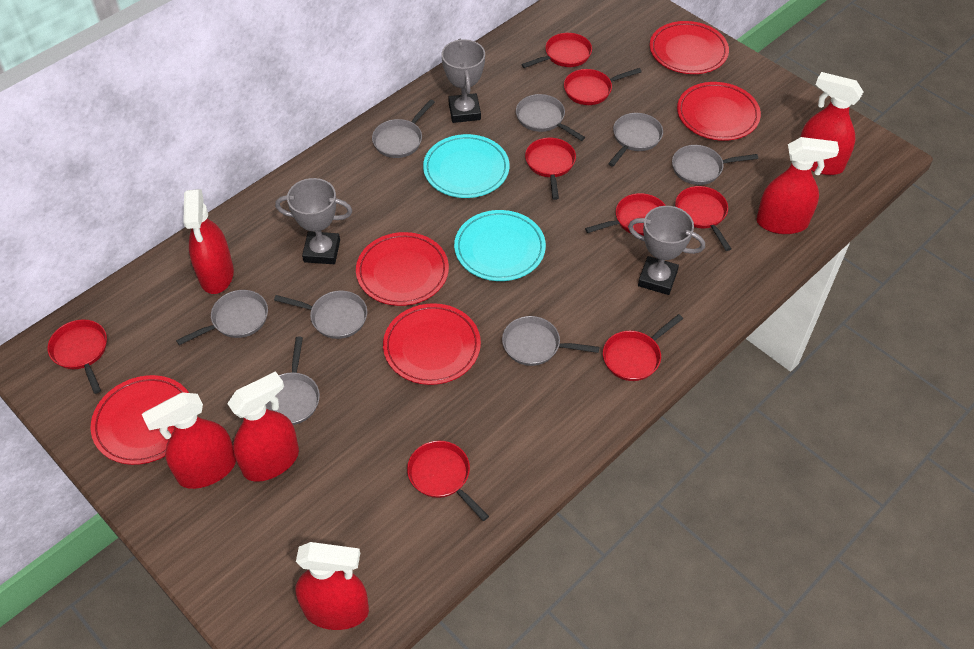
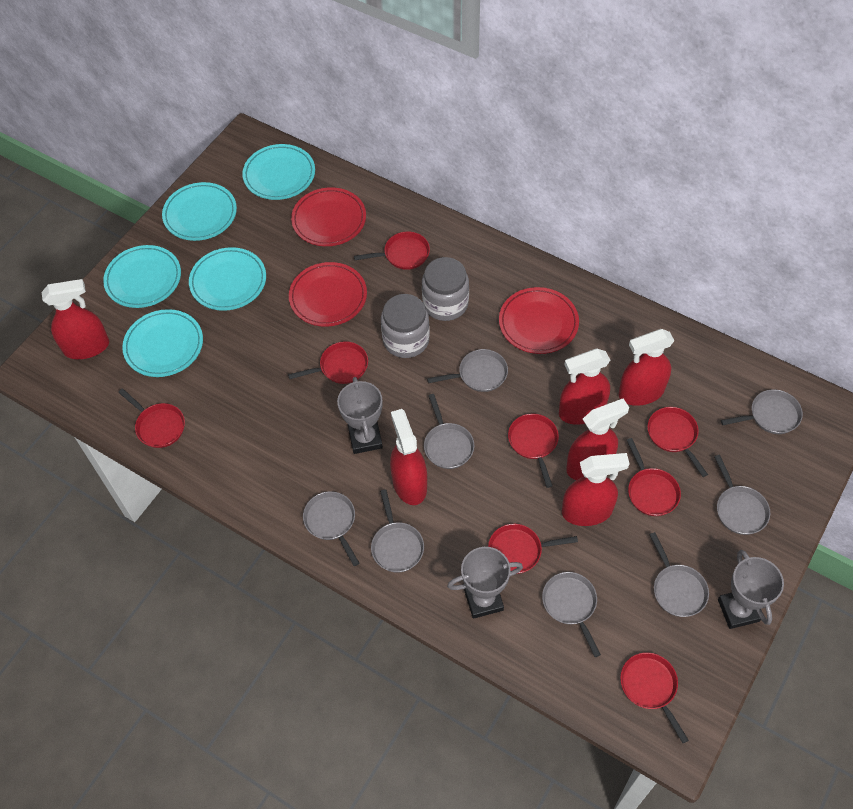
grey jar: none = 0 -> [381,294,430,358] [422,257,469,321] = 2
red plate: [91,375,189,465] [356,232,449,306] [383,303,481,385] [650,21,729,74] [677,82,761,141] = 5 -> [289,262,367,327] [291,187,366,246] [499,287,579,354] = 3
turquoise plate: [423,134,509,198] [454,210,546,281] = 2 -> [103,245,181,308] [122,309,203,377] [162,182,237,241] [189,247,266,311] [242,144,315,200] = 5

